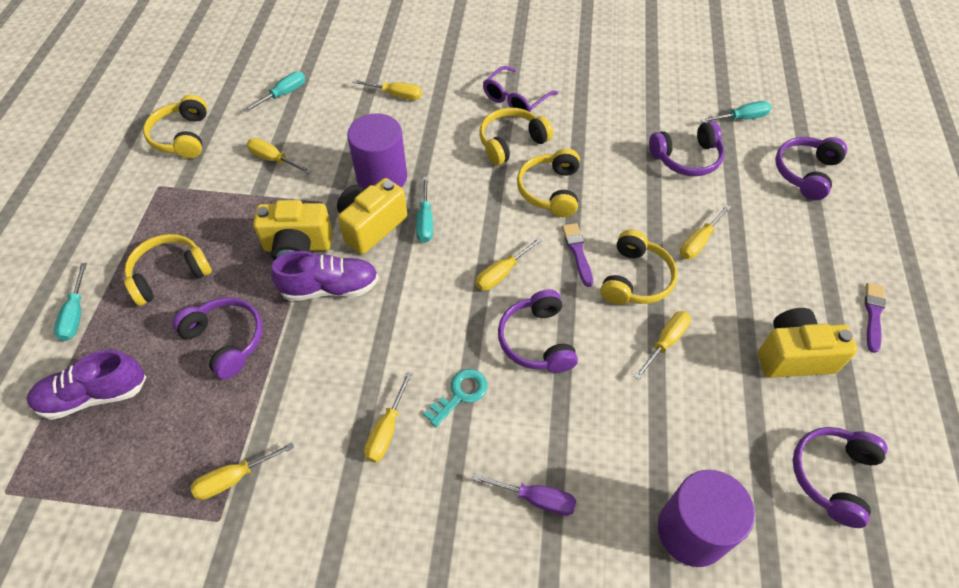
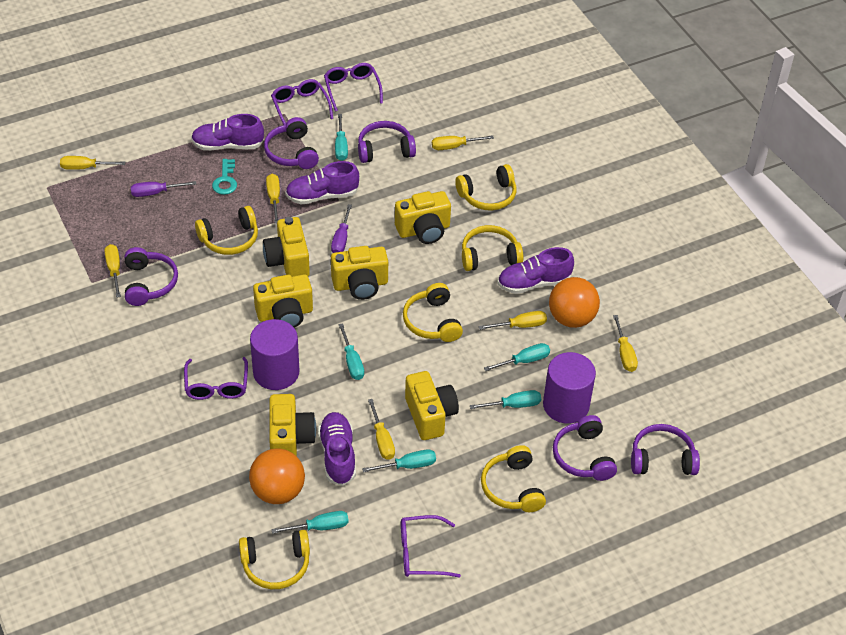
orange ball: none = 0 -> [249,448,305,504] [549,277,600,328] = 2
purple brush: [562,223,593,287] [865,283,886,353] = 2 -> none = 0
purple glasses: [483,66,558,112] = 1 -> [184,357,248,400] [271,79,333,125] [324,63,383,111] [401,515,461,577] = 4
purple screwdriver: [472,473,576,516] = 1 -> [131,181,196,197] [331,204,352,253] = 2
purple shoe: [26,350,147,420] [271,251,379,301] = 2 -> [191,114,264,151] [285,161,359,205] [318,412,356,486] [498,247,574,294] = 4
turquoise screwdriver: [54,263,87,341] [244,71,305,112] [416,177,433,243] [701,101,771,123] = 4 -> [271,511,349,534] [335,114,348,161] [339,323,364,380] [362,449,436,473] [470,390,541,409] [484,343,550,371] = 6
yellow camera: [253,200,333,261] [337,178,407,254] [758,308,857,378] = 3 -> [253,274,313,328] [263,217,310,277] [269,394,316,456] [331,246,388,300] [395,191,451,244] [405,371,459,440] = 6
yellow headphones: [124,234,212,306] [143,95,207,158] [479,108,553,165] [517,148,580,217] [600,229,678,305] = 5 -> [195,206,258,255] [239,530,310,589] [403,283,463,342] [455,164,516,211] [462,225,523,271] [481,445,546,512] = 6

